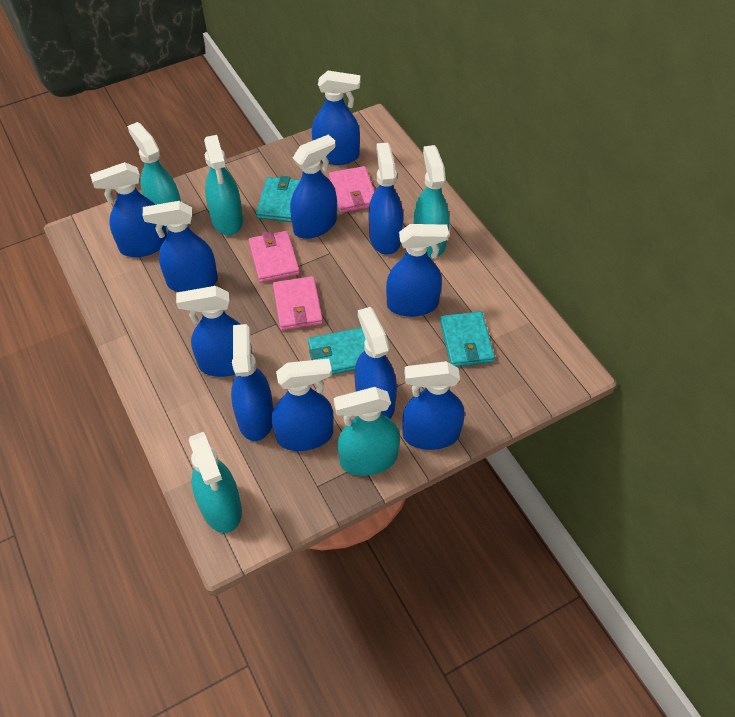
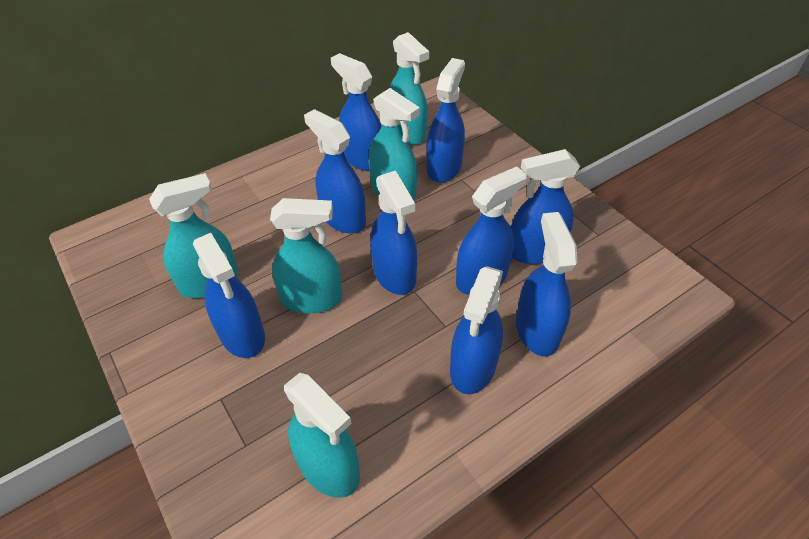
blue spray bottle: [90,162,167,257] [143,201,218,292] [176,286,252,377] [231,324,273,441] [272,359,333,451] [290,134,337,239] [312,71,360,165] [355,307,397,418] [369,143,403,255] [386,224,449,317] [402,361,464,450] = 11 -> [193,233,265,358] [304,109,366,233] [331,53,381,171] [371,171,417,295] [426,58,465,183] [450,266,503,394] [456,166,527,295] [511,149,580,264] [516,212,578,356] = 9
pink wallet: [248,231,300,283] [273,276,323,331] [329,166,374,213] = 3 -> none = 0
turquoise wallet: [256,176,300,222] [308,327,365,375] [440,311,495,367] = 3 -> none = 0

